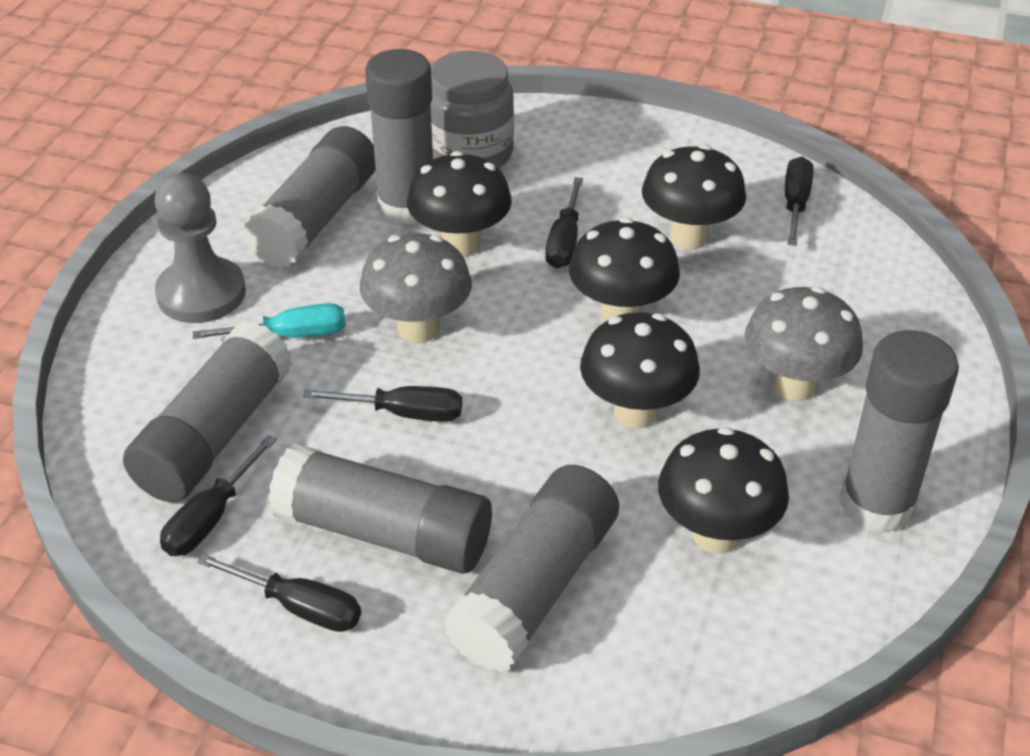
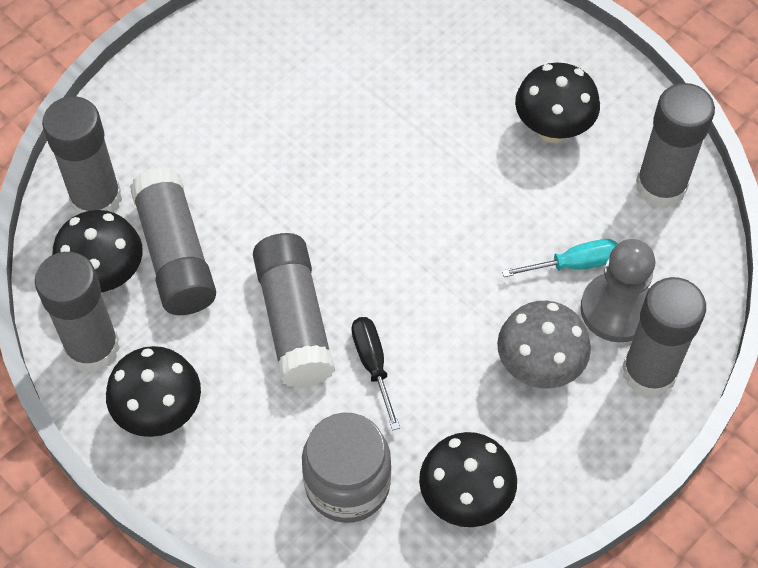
black mushroom: [407,151,512,257] [569,217,680,322] [580,312,700,428] [642,144,746,249] [658,427,789,554] = 5 -> [52,210,143,292] [106,346,201,437] [419,432,517,527] [515,63,600,143] = 4
black screwdriver: [160,435,277,556] [197,554,361,632] [303,386,462,422] [545,177,583,269] [785,157,814,246] = 5 -> [351,317,400,430] = 1
grey mushroom: [360,233,472,343] [745,287,863,401] = 2 -> [497,301,591,389] = 1

